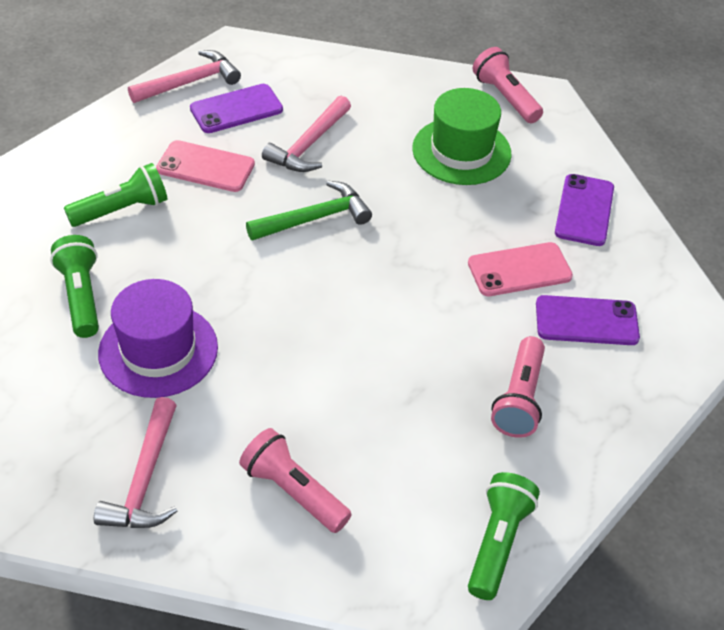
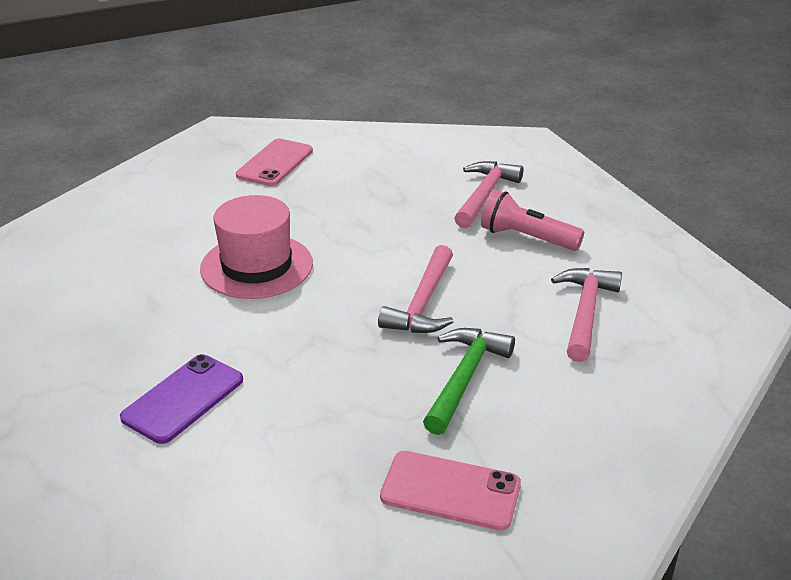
green flashlight: [50,235,99,338] [64,163,168,227] [468,472,540,600] = 3 -> none = 0
green hat: [412,88,511,185] = 1 -> none = 0
pink flashlight: [239,428,352,533] [473,47,543,123] [491,336,545,438] = 3 -> [481,190,584,251] = 1
pink hat: none = 0 -> [200,195,313,299] = 1
purple hat: [98,279,218,398] = 1 -> none = 0
purple phone: [190,84,283,133] [536,295,640,345] [555,174,614,246] = 3 -> [120,354,243,444] = 1

